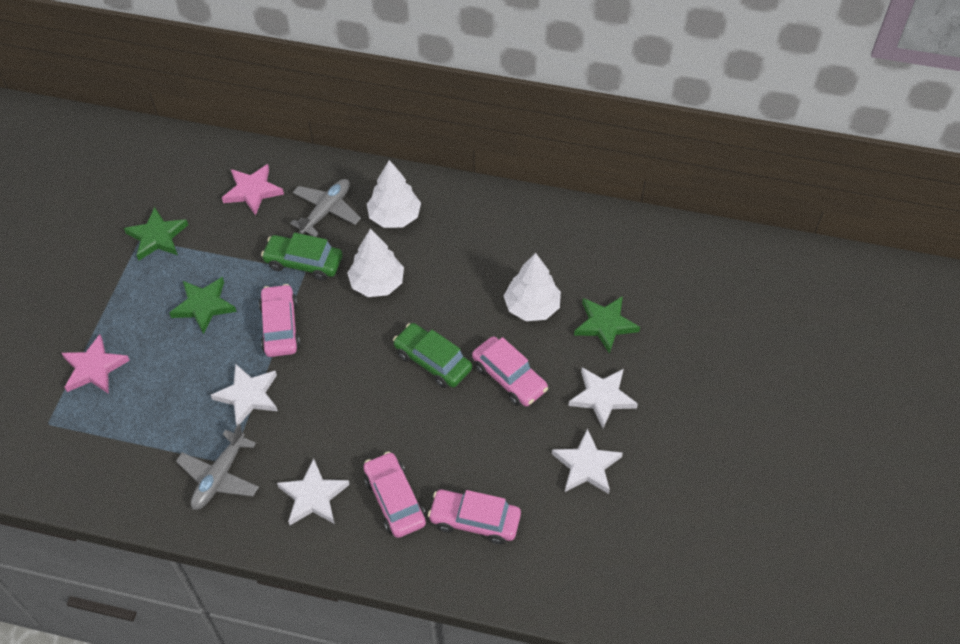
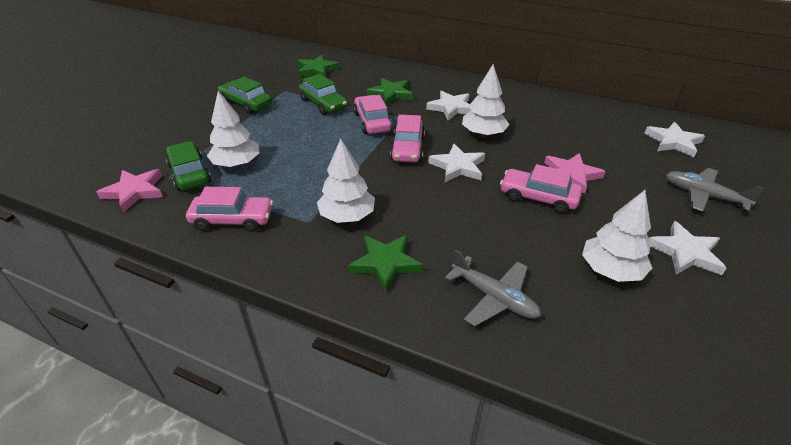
green car: [261,233,343,281] [393,323,472,388] = 2 -> [166,141,211,191] [218,77,272,114] [299,74,347,115] = 3
white tree: [347,229,404,297] [367,160,421,228] [504,253,561,321] = 3 -> [207,91,260,167] [317,139,375,223] [462,64,509,137] [582,190,652,282] = 4

